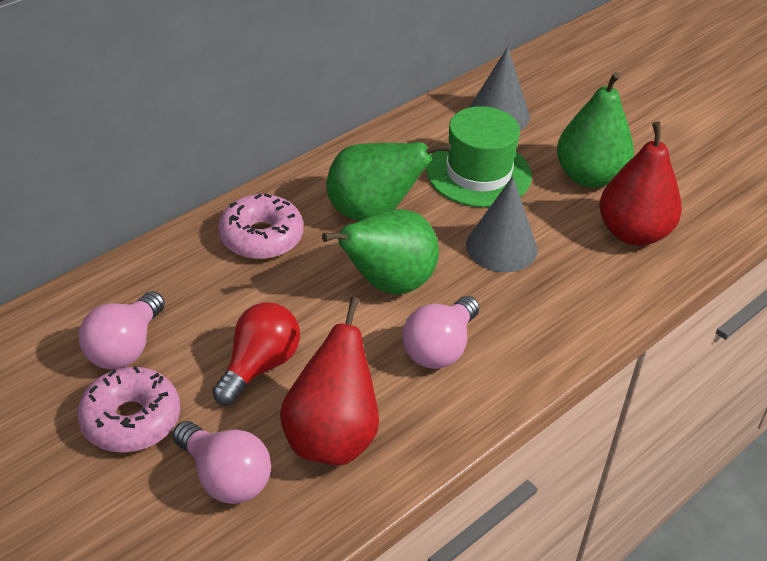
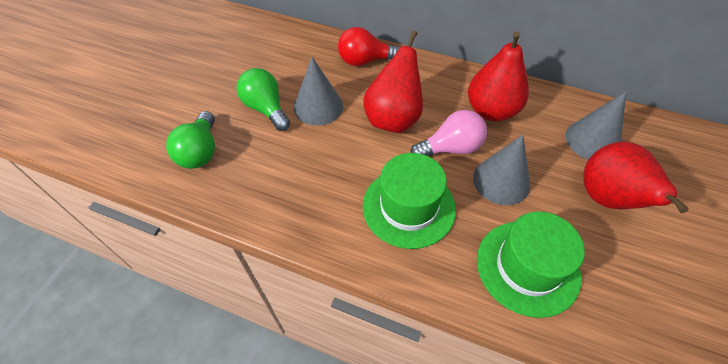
green hat: [426,106,532,207] = 1 -> [363,153,456,249] [477,211,585,318] = 2
green light bulb: none = 0 -> [166,111,215,169] [236,68,290,131] = 2
green pear: [322,209,439,294] [326,142,451,221] [557,72,634,188] = 3 -> none = 0
grey cone: [466,176,538,272] [469,47,530,130] = 2 -> [294,57,343,126] [473,134,530,205] [565,91,626,160] = 3
pink donut: [77,366,180,453] [218,193,303,259] = 2 -> none = 0
pink light bulb: [79,291,165,369] [173,421,271,504] [402,296,479,369] = 3 -> [411,110,487,156] = 1
red pear: [280,297,379,466] [600,122,682,246] = 2 -> [363,30,423,133] [468,31,529,121] [583,142,689,213] = 3

